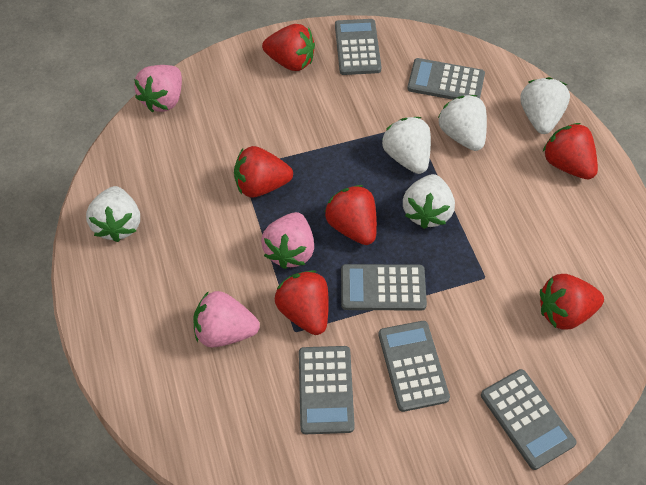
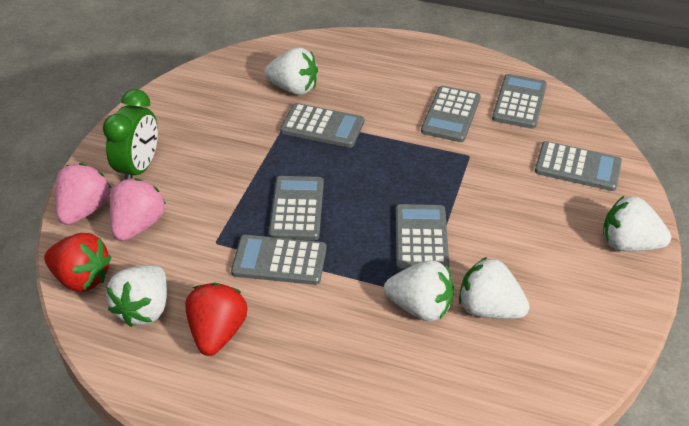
green clock: none = 0 -> [103,89,158,179] = 1
grey calculator: [299,346,355,434] [335,19,382,75] [341,264,427,311] [378,321,450,412] [407,58,485,100] [481,369,576,470] = 6 -> [231,235,327,285] [269,176,324,240] [280,103,364,148] [396,204,449,272] [421,86,481,142] [492,74,547,129] [535,141,622,191] = 7
pink strawberry: [134,65,182,112] [193,291,260,347] [261,212,314,269] = 3 -> [55,163,112,225] [109,178,166,241] = 2
red strawberry: [234,146,293,198] [262,24,315,71] [275,270,329,335] [325,185,377,245] [540,274,604,330] [543,123,598,179] = 6 -> [44,233,111,292] [185,283,247,356] = 2

